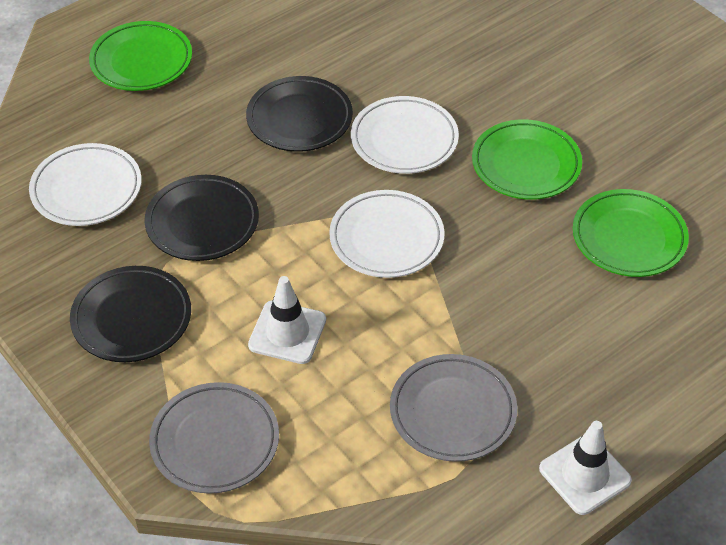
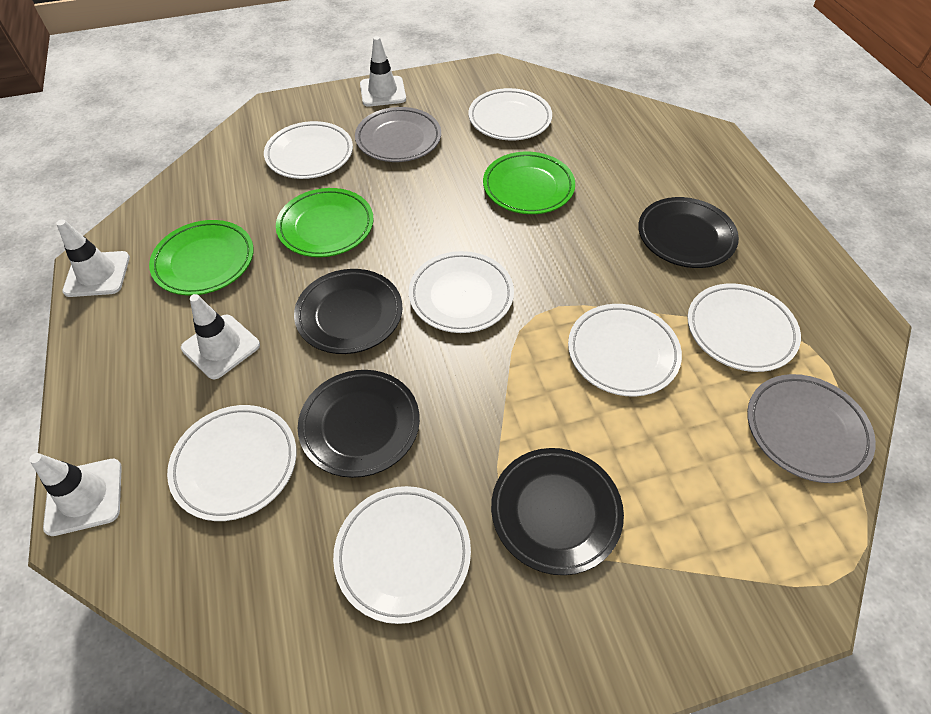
black plate: [70,266,191,362] [145,175,259,261] [246,76,353,152] = 3 -> [294,269,402,354] [298,370,420,478] [491,448,624,575] [638,197,739,268] = 4
white plate: [29,143,142,226] [329,190,445,278] [351,96,459,174] = 3 -> [167,405,297,521] [264,121,353,179] [333,486,471,624] [409,251,514,333] [468,88,552,140] [568,304,682,397] [687,283,801,372] = 7
white traffic cone: [248,276,326,364] [539,421,632,515] = 2 -> [29,453,122,536] [56,219,130,297] [181,294,260,379] [360,36,406,107] = 4

